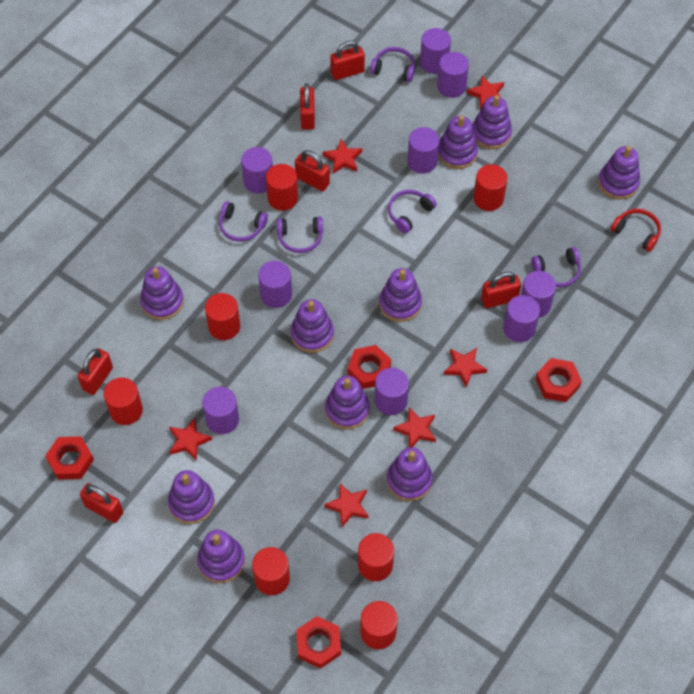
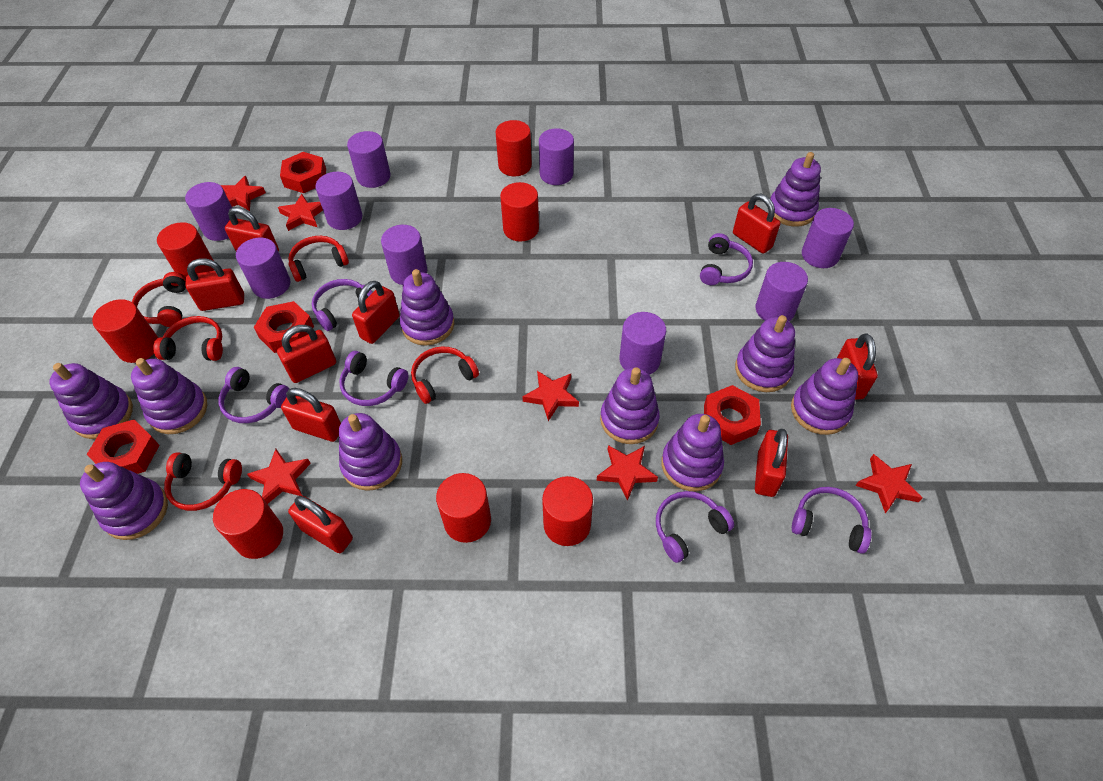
purple headphones: [219,201,268,242] [277,217,323,253] [370,47,415,82] [388,190,437,233] [531,247,581,287] = 5 -> [218,367,289,423] [312,279,373,331] [339,351,408,406] [656,491,734,563] [700,233,753,285] [792,487,872,554] = 6
red headphones: [611,209,661,252] = 1 -> [132,272,186,327] [153,316,223,361] [164,452,242,511] [288,236,349,282] [411,346,479,404] = 5
red padlock: [78,348,113,395] [80,483,123,523] [295,150,330,191] [300,83,315,130] [330,41,365,80] [481,272,521,308] = 6 -> [185,258,244,311] [225,207,279,252] [277,325,336,383] [281,388,341,442] [288,496,353,553] [352,281,400,344] [733,194,780,254] [755,429,788,497] [837,334,878,400] = 9

